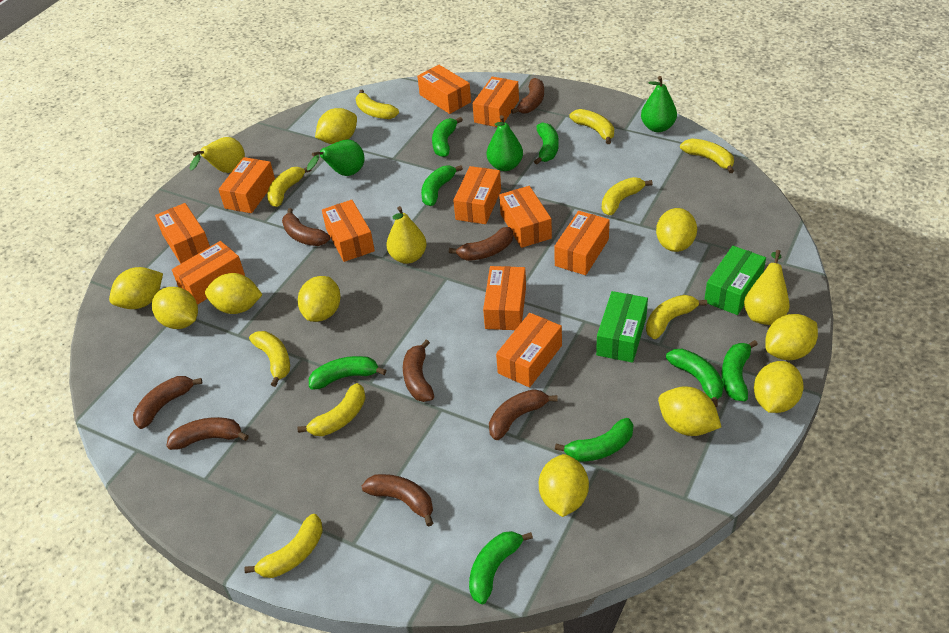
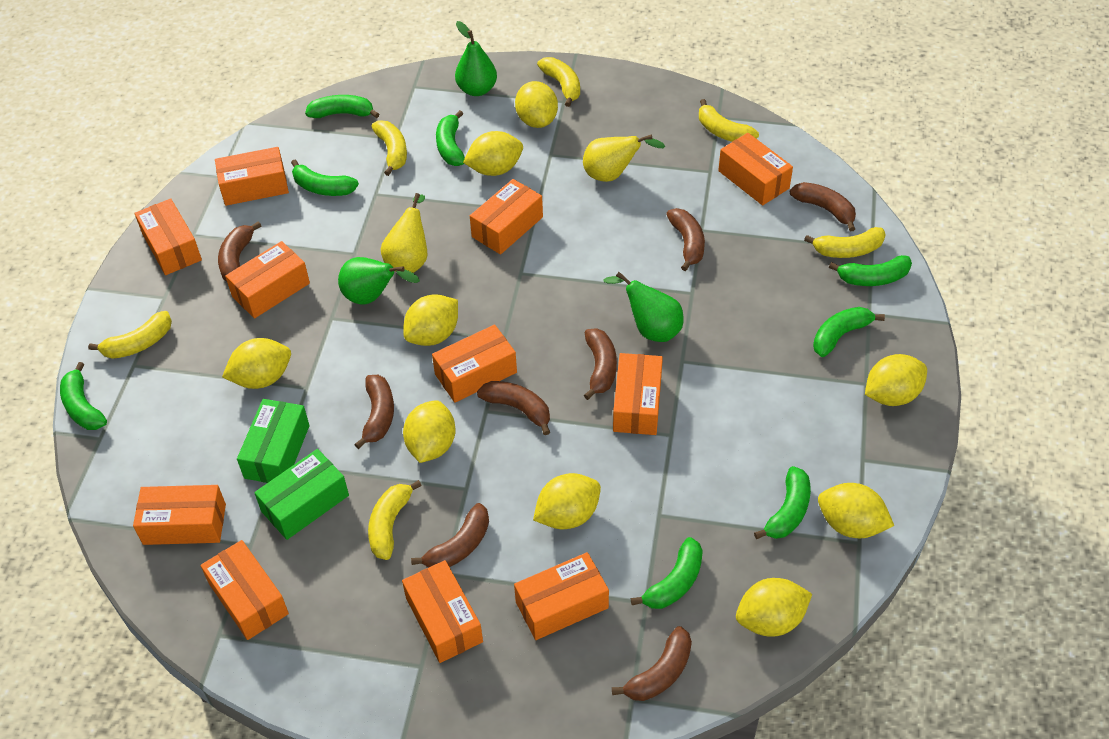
yellow banana: [244,514,323,578] [249,331,290,387] [267,167,312,207] [297,383,366,436] [356,90,399,119] [570,109,614,144] [602,177,653,216] [646,295,707,339] [680,138,734,173] = 9 -> [88,311,172,359] [368,480,422,560] [372,120,407,176] [537,57,580,107] [699,99,759,142] [804,227,886,258] = 6
yellow lemon: [109,267,163,309] [152,287,198,329] [205,273,263,314] [298,276,341,322] [315,108,357,144] [539,454,589,517] [656,208,697,252] [658,387,721,436] [754,361,804,413] [765,314,818,360] = 10 -> [222,338,291,389] [403,294,458,346] [403,400,456,463] [463,131,523,176] [515,81,558,128] [533,473,601,529] [736,578,812,637] [818,483,894,538] [865,354,927,406] = 9
yellow pear: [190,137,245,173] [386,206,426,264] [744,250,790,325] = 3 -> [381,193,428,273] [583,134,665,182] = 2

